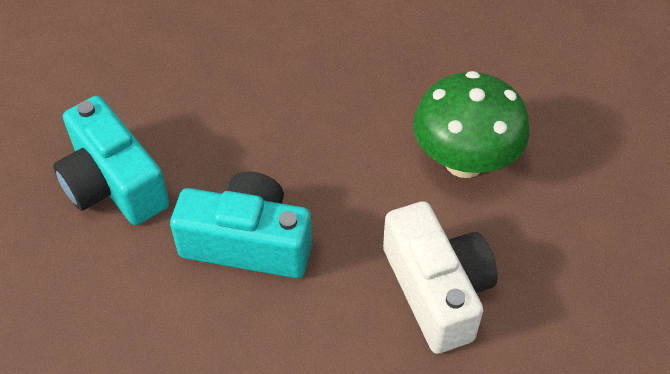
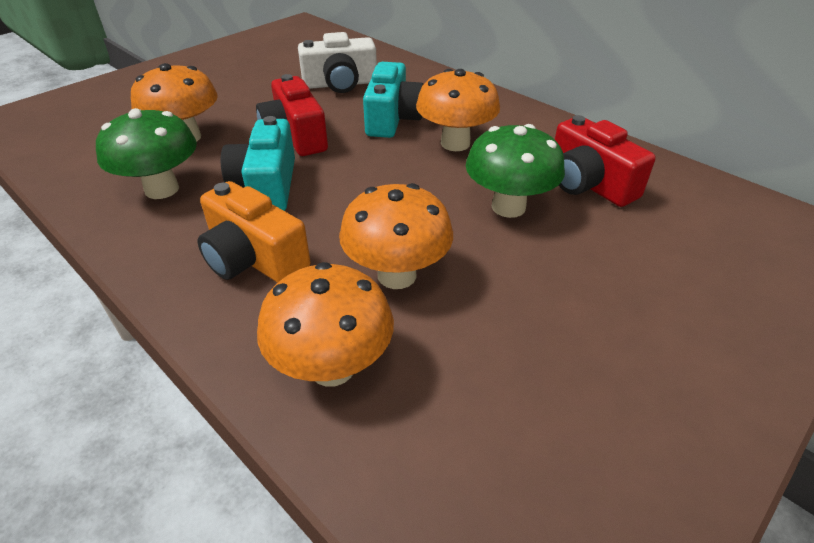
green mushroom: [413,71,530,178] = 1 -> [96,108,197,199] [466,124,565,218] = 2
orange camera: none = 0 -> [198,181,311,283] = 1
orange mushroom: none = 0 -> [131,63,218,142] [257,262,394,387] [339,183,453,289] [416,69,500,151] = 4
red camera: none = 0 -> [256,74,328,156] [555,115,656,207] = 2

